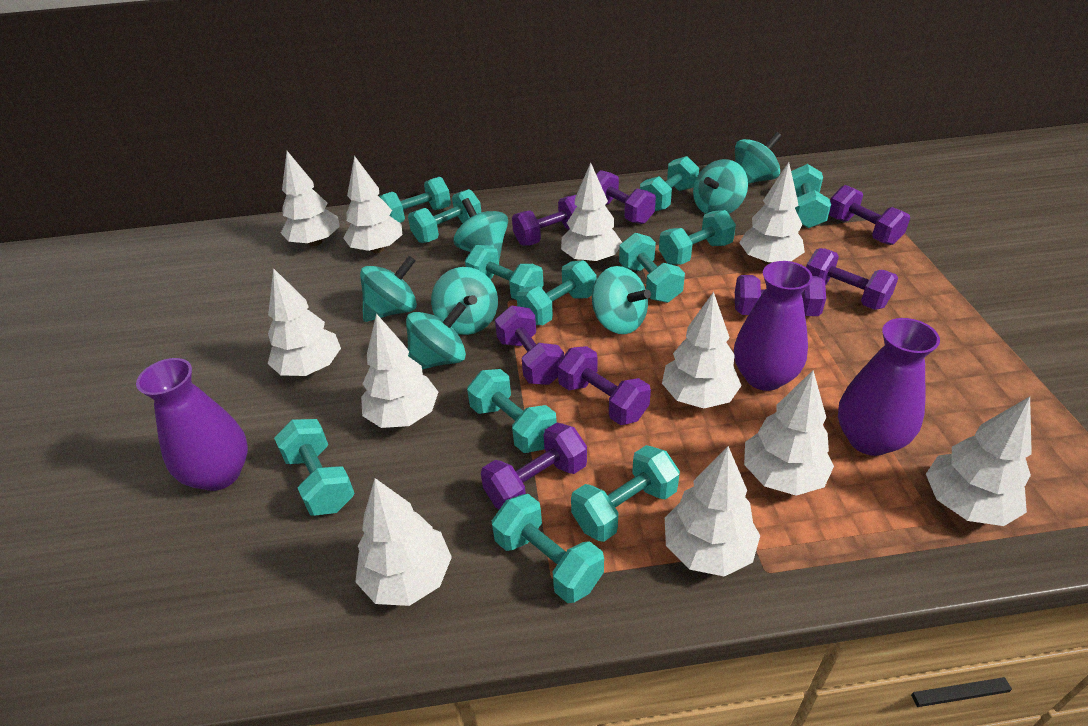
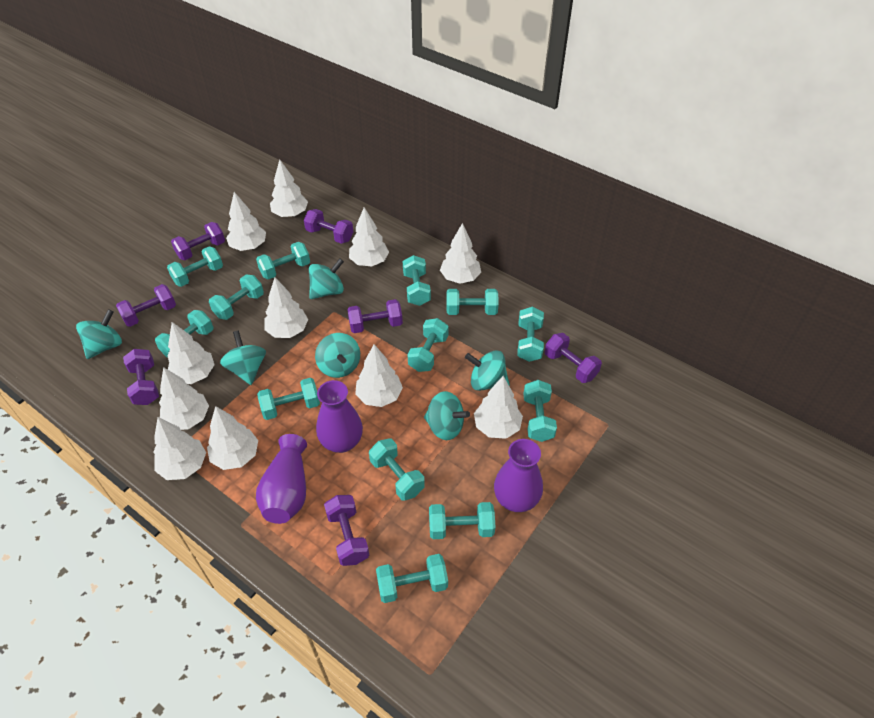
purple dumbbell: [481,423,587,509] [495,305,564,385] [512,195,577,246] [558,346,651,425] [596,170,656,224] [735,275,826,316] [806,248,898,310] [829,185,910,245] = 8 -> [116,284,176,327] [123,349,159,405] [171,222,225,260] [304,209,353,244] [324,495,369,566] [347,299,403,333] [545,333,602,383] = 7
turquoise dumbbell: [274,419,355,516] [379,177,451,223] [408,189,481,243] [465,245,544,300] [467,369,557,453] [492,494,604,603] [516,260,596,325] [571,445,680,542] [619,233,685,303] [640,156,699,211] [659,210,736,265] [791,164,831,228] = 12 -> [155,310,213,358] [167,246,223,287] [209,275,264,320] [256,242,310,279] [257,378,320,420] [369,438,425,501] [376,554,448,603] [403,255,431,306] [407,318,449,372] [429,502,496,539] [447,289,498,315] [517,307,544,362] [523,380,557,442] = 13
turquoise spinning top: [360,256,417,322] [406,302,466,370] [431,267,498,335] [454,198,508,260] [592,266,651,334] [693,159,748,214] [735,132,782,184] = 7 -> [76,309,122,359] [220,331,266,385] [309,258,344,299] [315,333,360,378] [424,391,470,440] [465,350,510,391] = 6

